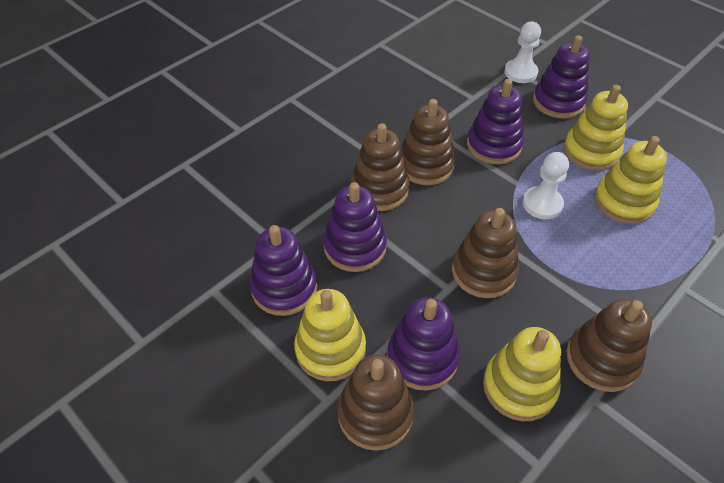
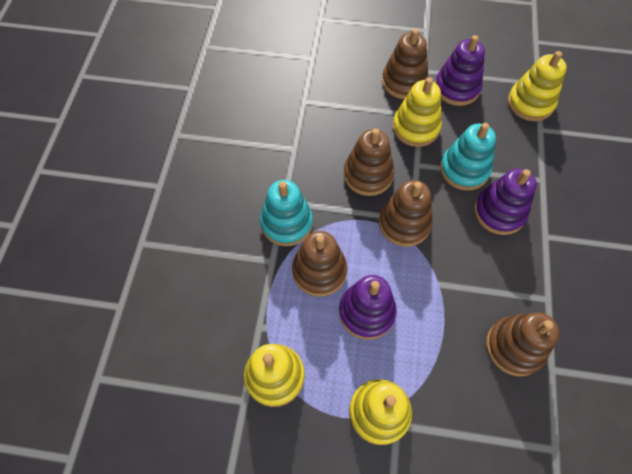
purple stacking toy: [250,225,317,316] [323,182,387,272] [387,297,460,391] [467,79,524,164] [533,35,590,119] = 5 -> [339,275,397,340] [435,35,485,106] [474,168,537,235] = 3
turquoise stacking toy: none = 0 -> [260,180,313,246] [440,123,496,191] = 2
white pawn: [504,22,541,83] [523,152,569,219] = 2 -> none = 0

